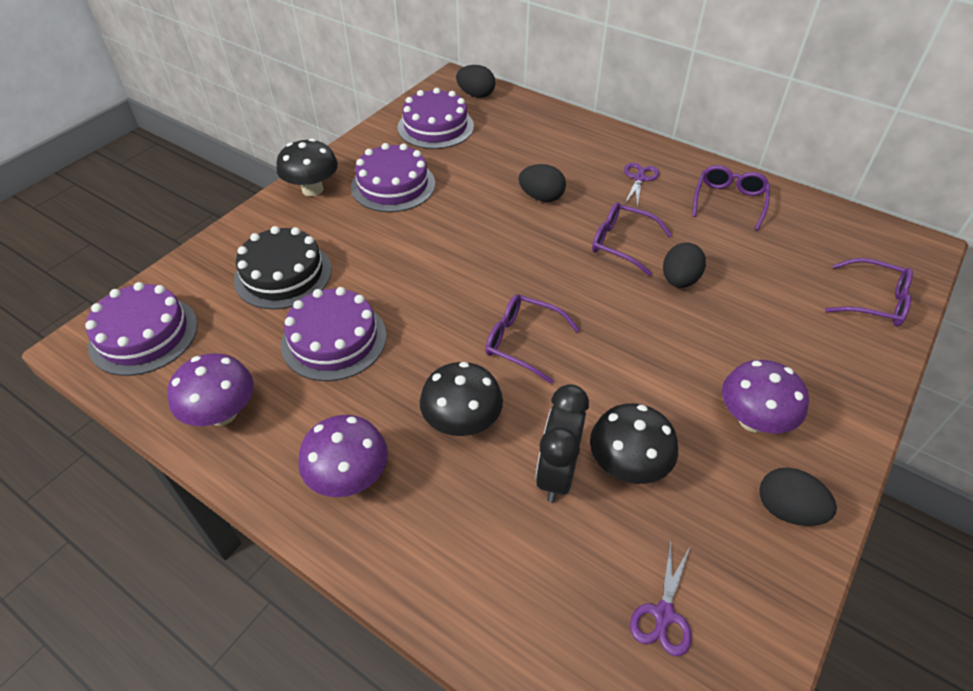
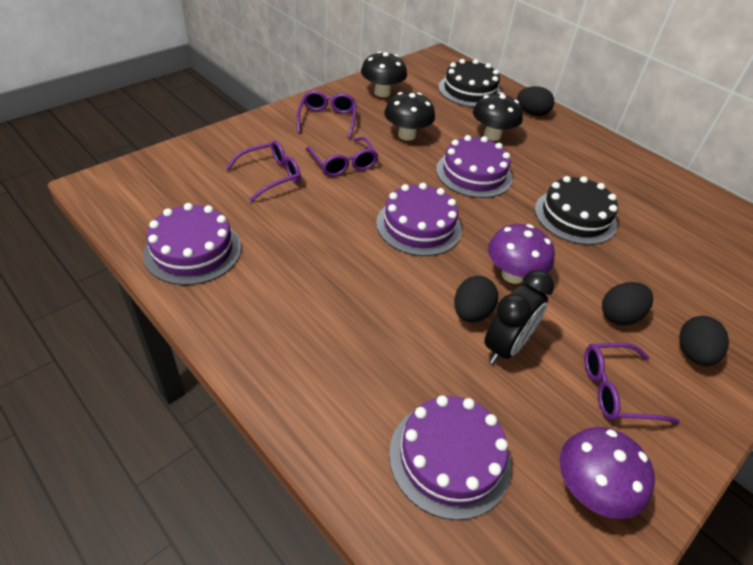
black cake: [234,226,332,309] = 1 -> [438,59,501,107] [535,176,618,245] = 2
purple mushroom: [167,353,254,426] [298,415,388,497] [722,360,809,434] = 3 -> [488,224,555,284] [560,427,655,519] = 2
purple scissors: [624,163,660,207] [630,540,692,656] = 2 -> none = 0

